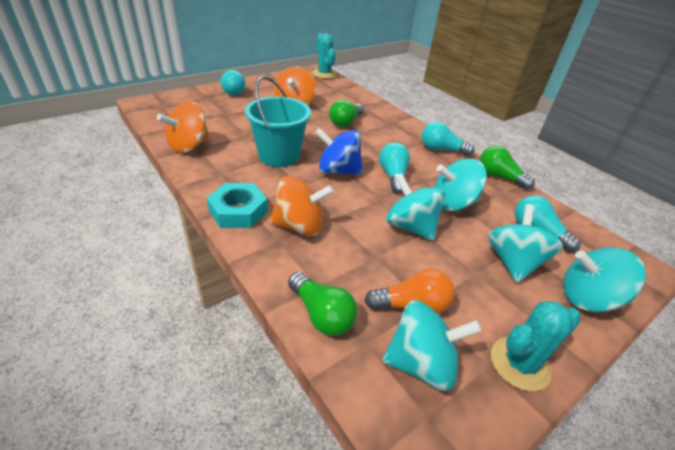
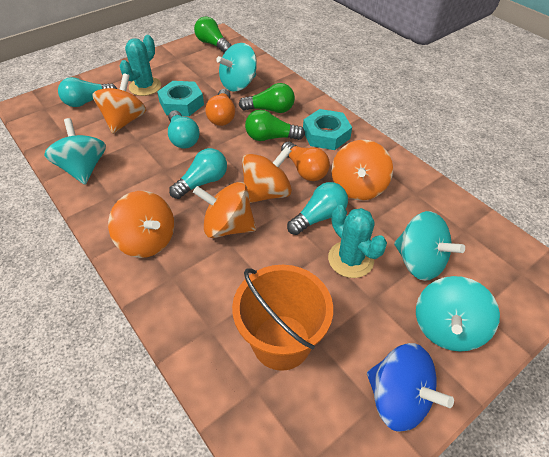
orange bucket: none = 0 -> [232,265,333,371] = 1
orange light bulb: [365,269,455,314] = 1 -> [205,89,235,126] [281,142,330,181] = 2
orange spinning top: [157,101,210,153] [270,176,334,236] [274,66,317,105] = 3 -> [92,73,146,134] [108,191,174,258] [193,182,256,238] [242,147,292,203] [332,140,393,200] = 5
turquoise bucket: [245,76,311,167] = 1 -> none = 0
turquoise nut: [207,183,268,228] = 1 -> [157,81,204,116] [303,109,352,150] = 2
turquoise spinning top: [383,300,482,391] [386,173,445,241] [434,158,487,211] [487,204,563,283] [563,247,646,312] = 5 -> [44,118,106,185] [216,43,257,92] [394,211,465,281] [416,276,500,352] = 4

